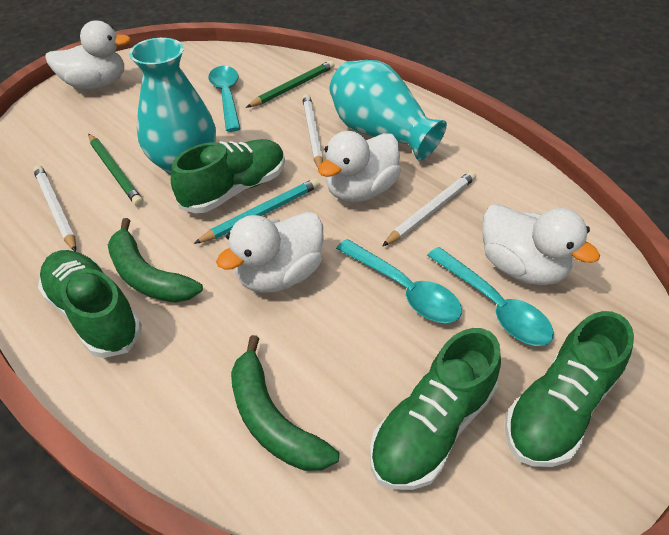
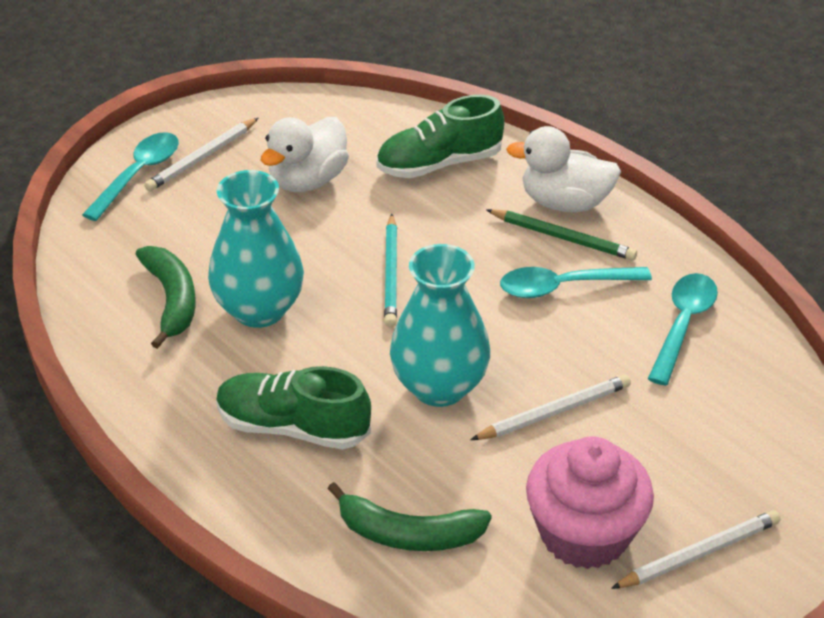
green pencil: [89,134,144,207] [246,60,335,108] = 2 -> [486,209,637,260] = 1
green shoe: [38,250,142,358] [171,139,285,213] [370,328,501,490] [505,311,634,467] = 4 -> [216,366,371,449] [376,95,505,178] = 2
pink cupcake: none = 0 -> [526,436,654,569] = 1
white duck: [45,20,131,90] [216,212,324,293] [318,131,401,202] [482,204,600,285] = 4 -> [261,117,349,192] [506,126,621,212] = 2

